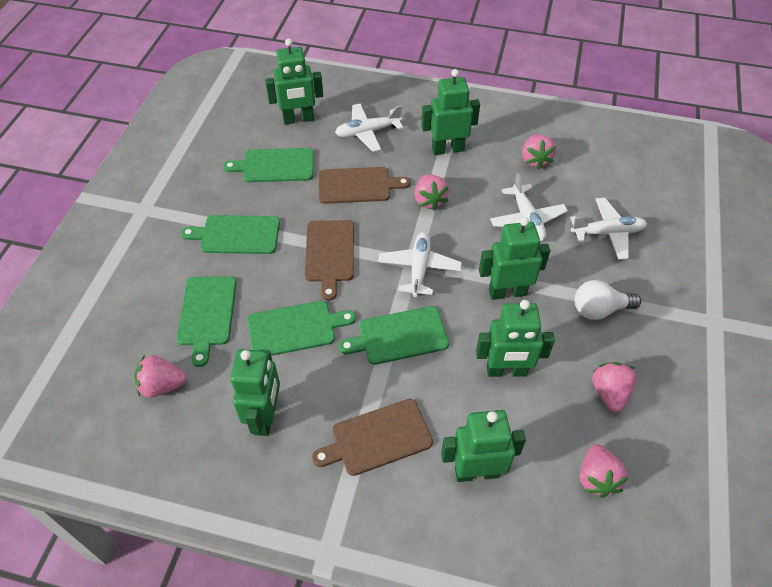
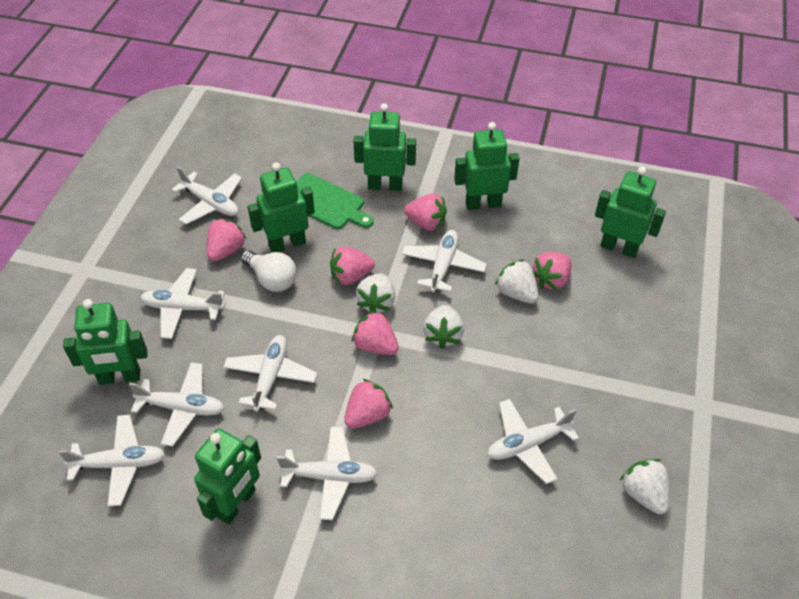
brown cutting board: [305,220,354,301] [312,399,433,476] [318,167,411,204] = 3 -> none = 0
green cutting board: [177,276,236,367] [181,215,280,254] [223,148,314,182] [248,301,356,356] [339,306,449,365] = 5 -> [296,173,374,229] = 1
pink strawberry: [134,355,187,398] [415,175,449,211] [522,134,556,170] [580,444,628,498] [592,362,637,412] = 5 -> [207,218,247,261] [330,246,375,285] [344,379,393,428] [352,310,399,355] [404,194,447,231] [533,252,572,290] = 6
white plane: [335,103,403,152] [378,232,462,297] [490,173,568,241] [571,198,647,260] = 4 -> [59,415,165,507] [128,362,224,447] [140,268,225,339] [172,167,242,224] [223,335,317,412] [277,427,378,520] [402,230,487,293] [487,399,579,484] = 8
white strawberry: none = 0 -> [356,273,395,313] [423,305,464,349] [495,259,539,304] [620,459,670,515] = 4

